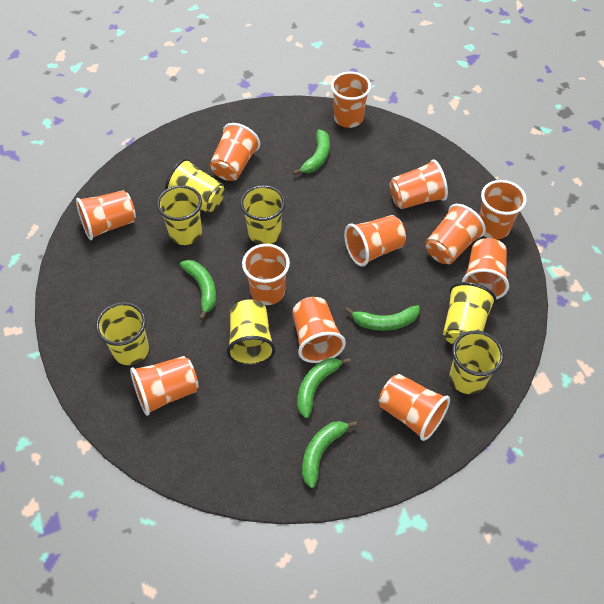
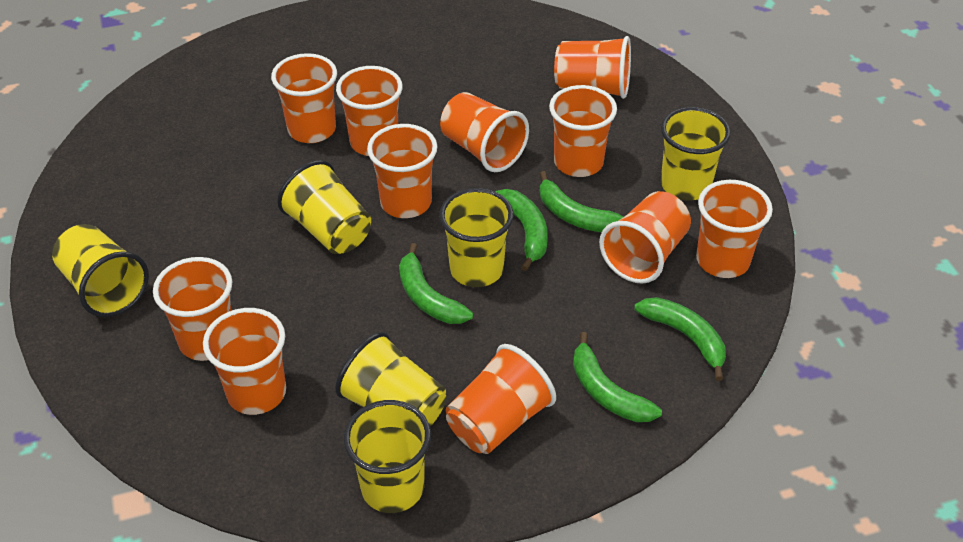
orange cup: [76,190,136,240] [130,356,199,416] [210,123,261,181] [242,244,290,305] [292,297,346,363] [331,71,371,128] [344,215,406,267] [379,374,450,441] [390,160,448,209] [425,204,486,264] [462,238,509,299] [479,180,526,240] = 12 -> [153,257,233,361] [203,308,286,415] [271,53,337,143] [336,66,403,156] [367,124,437,218] [440,92,529,172] [446,344,556,454] [549,85,617,177] [554,36,631,99] [599,191,691,284] [696,180,773,278] = 11
yellow cup: [95,302,149,365] [157,185,202,245] [165,158,225,213] [226,299,276,366] [240,185,285,245] [443,282,496,344] [449,331,504,394] = 7 -> [52,224,149,317] [277,160,371,254] [335,332,447,427] [343,400,431,513] [439,188,514,287] [661,107,731,200] = 6

